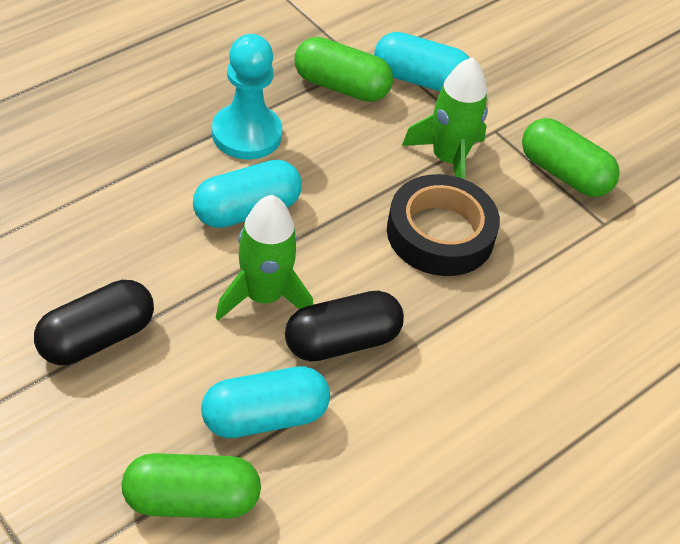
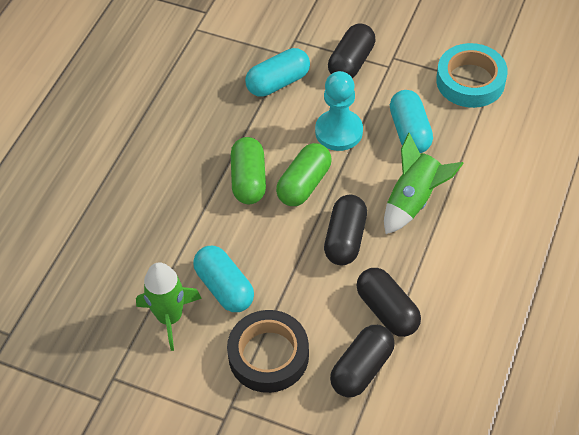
black capsule: [34,280,154,365] [285,291,404,362] = 2 -> [324,195,367,265] [328,23,376,79] [330,325,395,397] [356,268,421,337] = 4
green capsule: [122,453,261,519] [294,37,393,102] [522,118,620,197] = 3 -> [231,137,266,204] [276,143,332,206] = 2
turquoise tape: none = 0 -> [436,43,508,108] = 1

